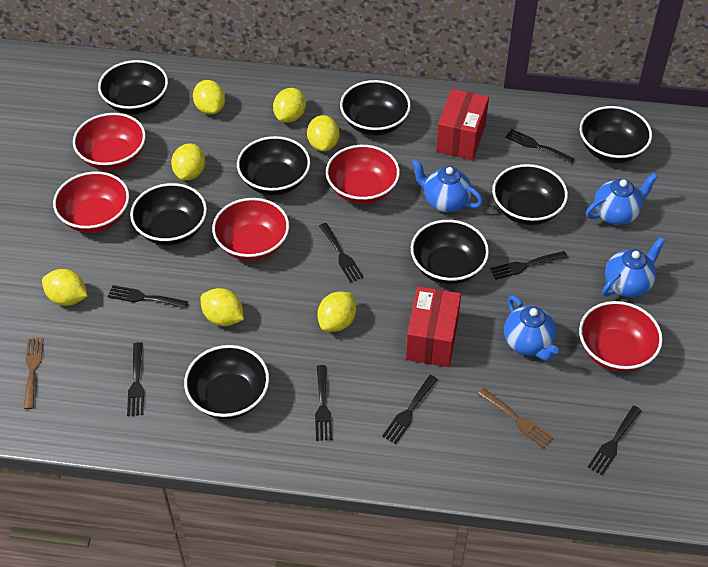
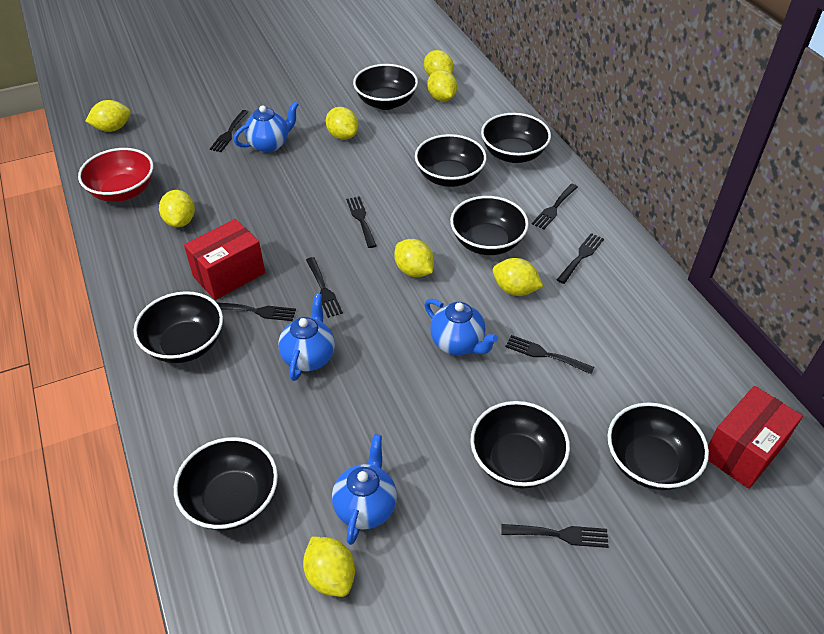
brown fork: [24,338,44,409] [478,388,554,448] = 2 -> none = 0
red bowl: [53,171,129,233] [73,113,146,170] [212,198,289,261] [326,145,400,204] [579,301,663,372] = 5 -> [78,148,153,202] = 1
yellow lemon: [42,269,88,306] [171,144,205,181] [193,80,225,115] [200,288,244,326] [273,88,306,123] [307,115,340,151] [317,292,356,332] = 7 -> [86,100,131,132] [159,190,195,227] [303,537,355,597] [326,107,358,140] [394,239,434,277] [424,50,454,76] [427,70,457,101] [493,258,543,296] = 8

